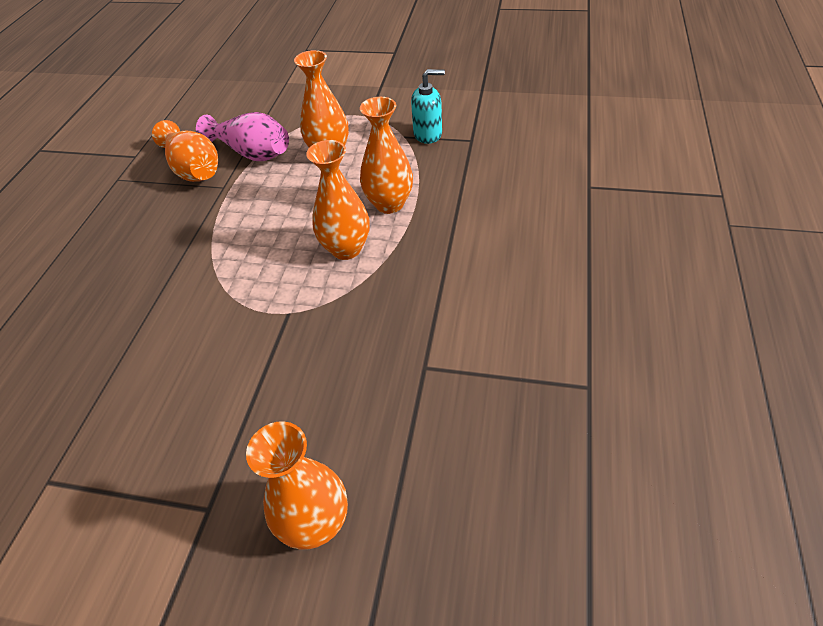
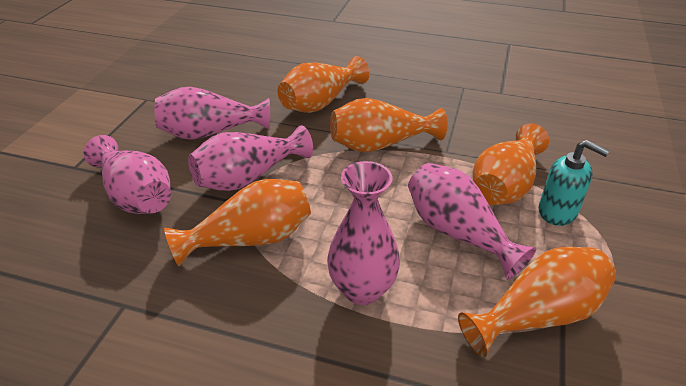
pink vase: [196,112,289,161] = 1 -> [84,135,171,214] [155,87,270,140] [188,125,313,191] [327,161,400,305] [408,163,536,280] = 5

